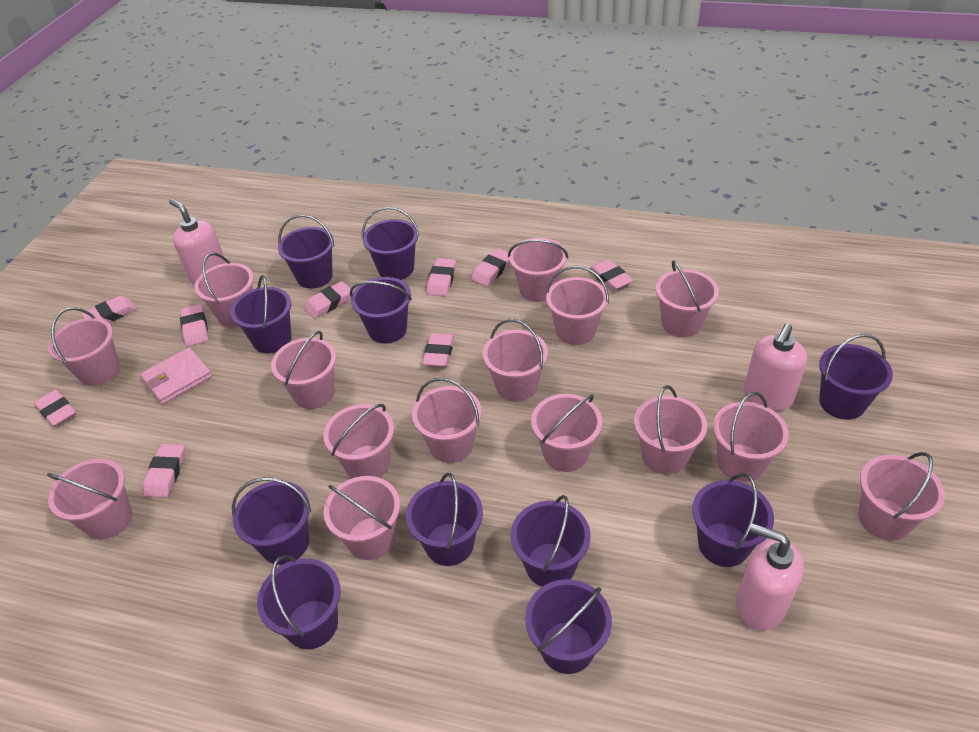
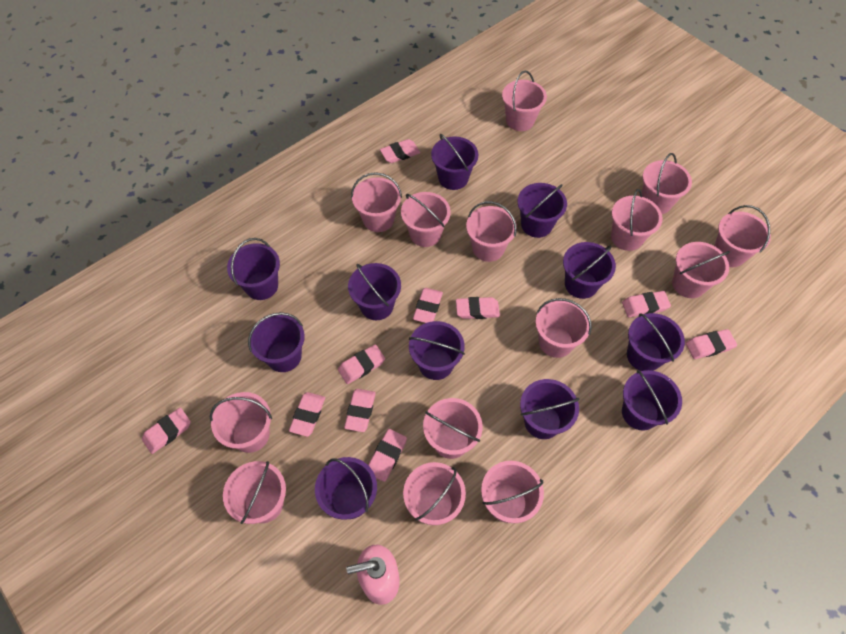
pink bucket: [47,459,132,539] [48,308,120,386] [194,253,254,327] [271,331,336,409] [323,404,394,478] [324,476,400,560] [412,378,481,463] [483,319,548,402] [508,238,568,302] [531,394,602,472] [546,266,609,345] [634,385,707,474] [656,261,719,337] [713,392,789,482] [858,452,945,541] = 15 -> [210,392,272,453] [223,461,286,524] [351,172,402,232] [401,192,451,247] [403,462,466,525] [423,398,483,459] [466,201,517,262] [481,461,544,523] [502,71,547,131] [536,298,592,358] [611,189,663,251] [642,153,692,214] [672,242,730,298] [714,205,771,267] = 14
pink eraser: [34,390,76,427] [82,296,137,322] [143,444,185,498] [180,304,208,346] [304,281,351,319] [422,333,454,367] [426,258,456,296] [471,248,510,286] [589,259,633,291] = 9 -> [142,407,191,454] [289,392,325,437] [338,344,385,384] [344,389,376,432] [368,429,407,482] [380,139,420,163] [413,288,443,323] [456,297,500,319] [622,291,671,317] [686,329,737,359] = 10
pink soap dispenser: [169,199,226,286] [736,523,803,631] [744,323,807,411] = 3 -> [346,545,400,605] = 1
pink wallet: [140,347,212,404] = 1 -> none = 0

